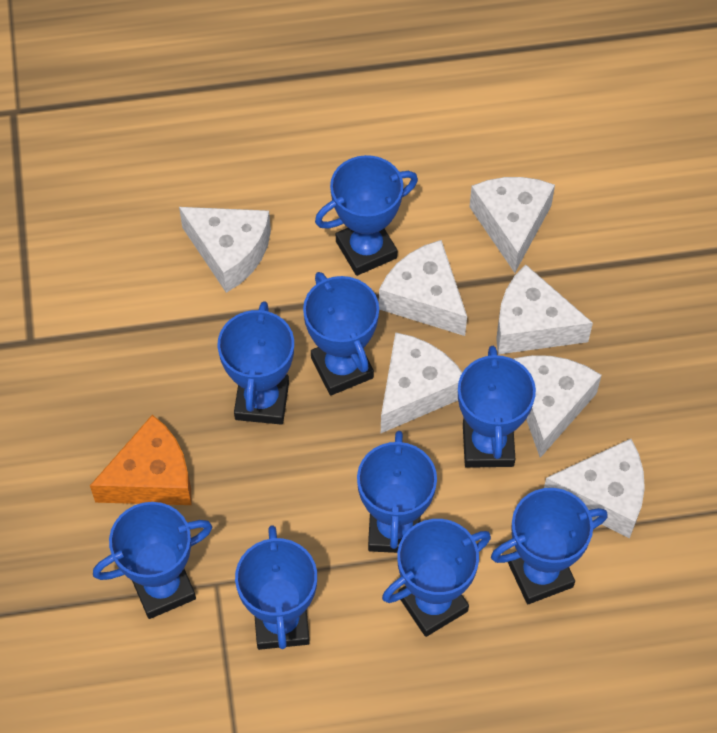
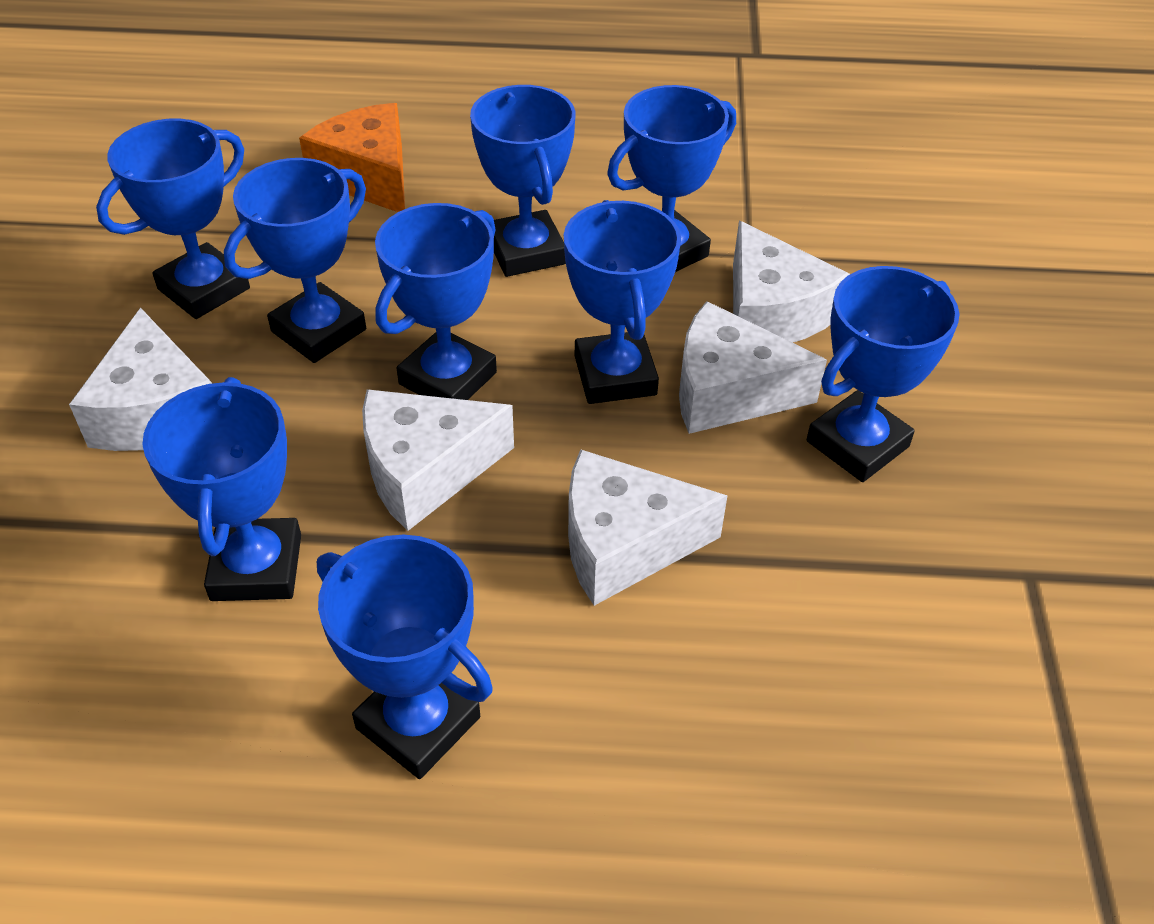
white cheese: [179,207,271,293] [379,240,467,336] [381,332,462,433] [469,177,555,273] [496,265,593,354] [514,355,602,458] [544,439,645,538] = 7 -> [69,307,212,451] [362,389,514,531] [568,449,728,606] [679,301,827,434] [733,221,850,343] = 5

